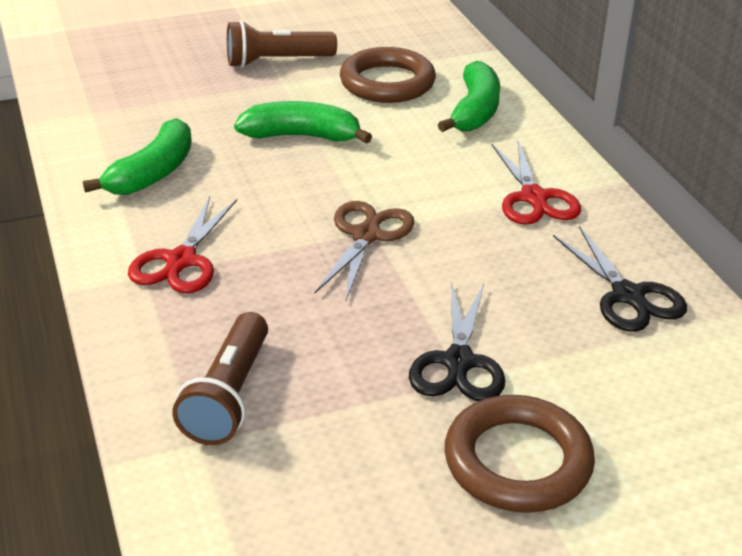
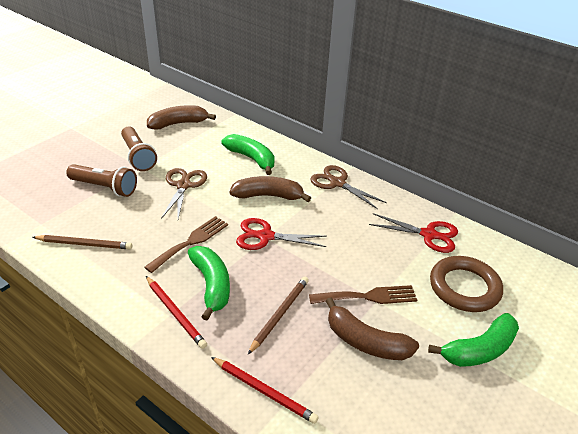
black scissors: [409,284,505,401] [553,226,687,332] = 2 -> none = 0
brown banana: none = 0 -> [147,105,216,130] [230,176,311,202] [326,298,419,360] = 3
brown fork: none = 0 -> [144,216,228,273] [309,285,417,304] = 2
brown pencil: none = 0 -> [33,235,132,249] [248,277,309,354] = 2
brown ring: [340,47,436,103] [444,395,595,513] = 2 -> [430,256,503,312] = 1
brown scissors: [315,201,414,300] = 1 -> [161,168,207,219] [310,165,387,209] = 2
red pencil: none = 0 -> [146,276,207,349] [211,357,319,424] = 2

